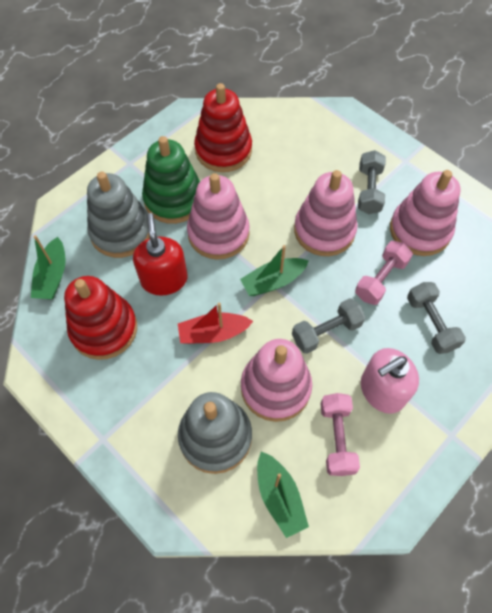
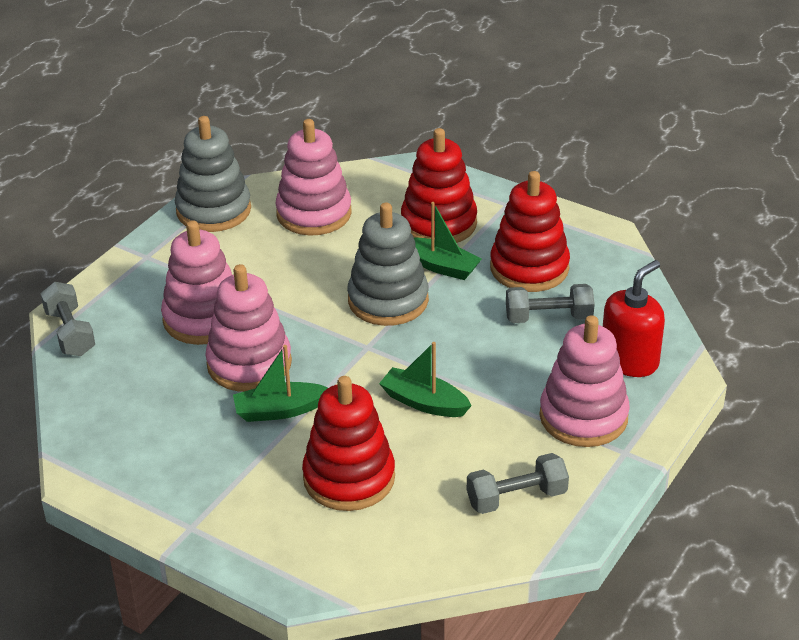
green stacking toy: [142,136,200,224] = 1 -> none = 0
pink dumbbell: [320,393,360,476] [355,241,413,305] = 2 -> none = 0
pink soap dispenser: [361,348,419,414] = 1 -> none = 0
red boat: [178,303,253,344] = 1 -> none = 0
red stacking toy: [64,276,137,360] [194,83,252,172] = 2 -> [302,376,395,511] [401,128,477,243] [490,171,570,292] = 3

